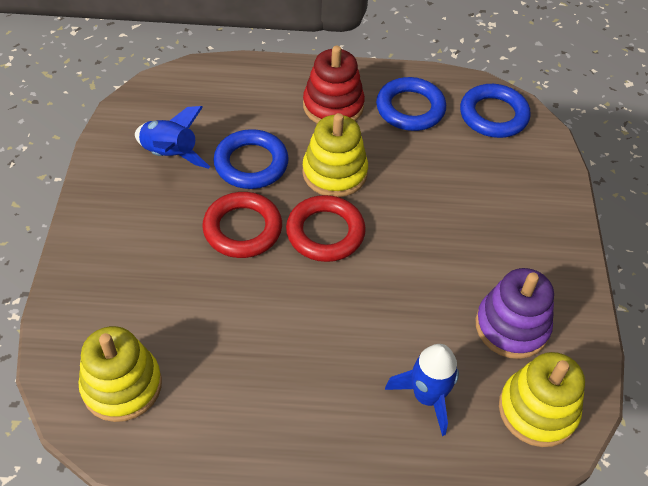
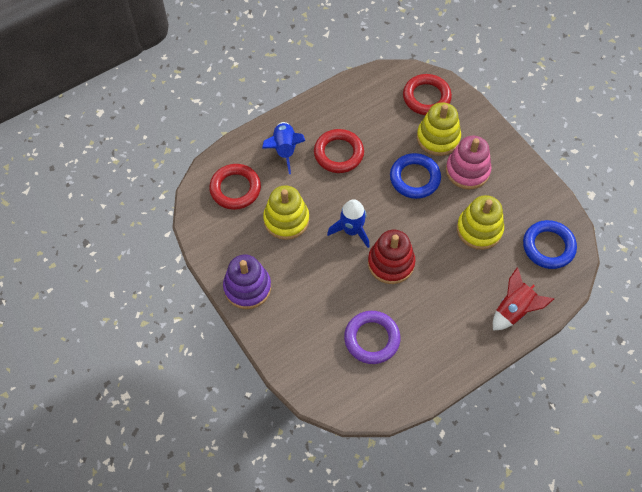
blue ring: [213,129,289,189] [376,77,446,131] [460,84,531,138] = 3 -> [390,153,441,199] [523,220,577,269] = 2
pink stacking toy: none = 0 -> [446,136,491,189] = 1
purple ring: none = 0 -> [344,311,401,364] = 1
red ring: [202,192,282,258] [286,195,366,262] = 2 -> [209,164,261,210] [314,129,364,173] [403,74,452,115] = 3
red rocket: none = 0 -> [493,267,554,330] = 1

